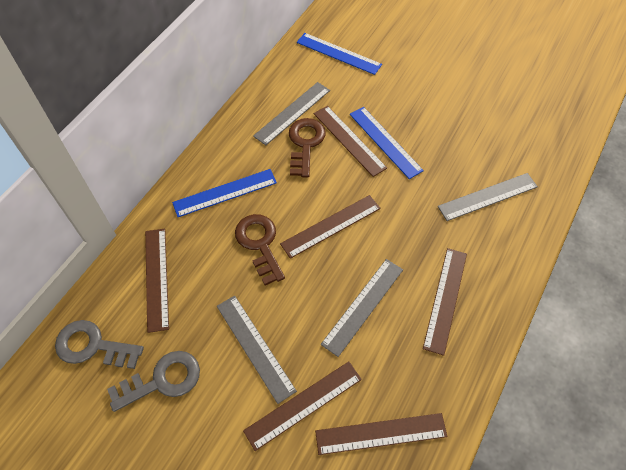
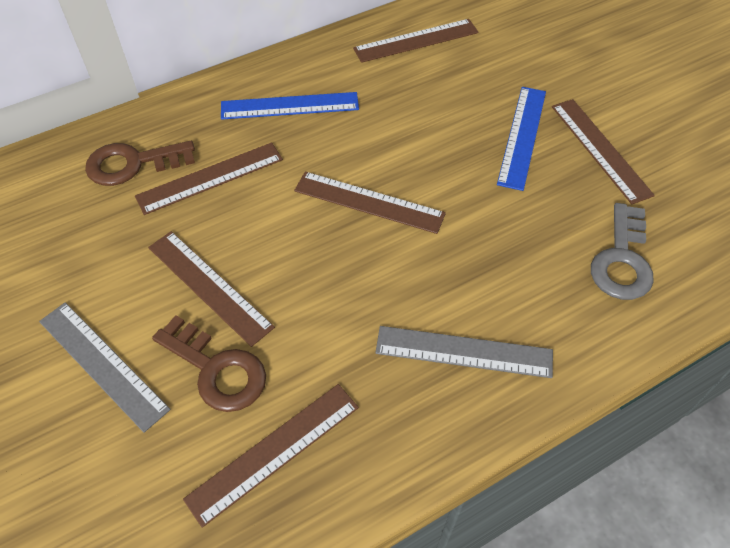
blue ruler: [172,169,277,217] [297,33,382,75] [350,107,424,179] = 3 -> [221,92,359,120] [497,87,546,191] = 2
grey key: [55,320,144,369] [107,351,200,412] = 2 -> [591,203,654,300] = 1
grey ruler: [217,296,297,404] [253,82,330,145] [321,259,403,357] [438,173,538,221] = 4 -> [39,302,171,433] [375,326,553,378] = 2

